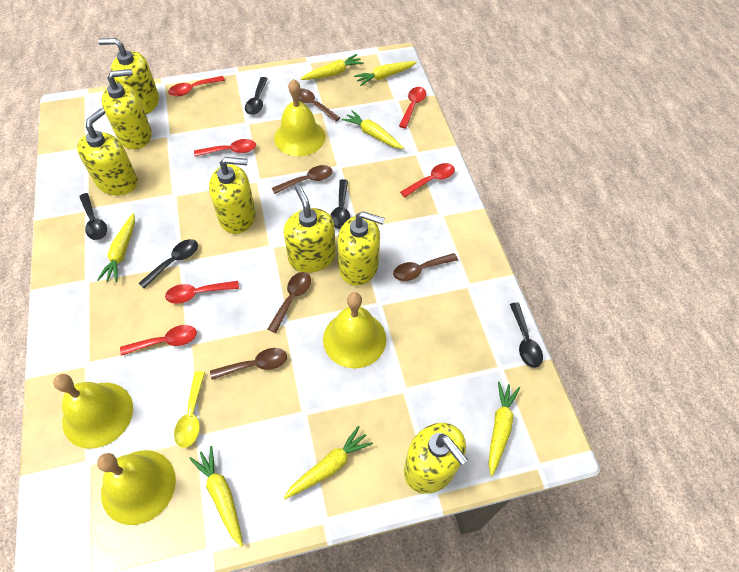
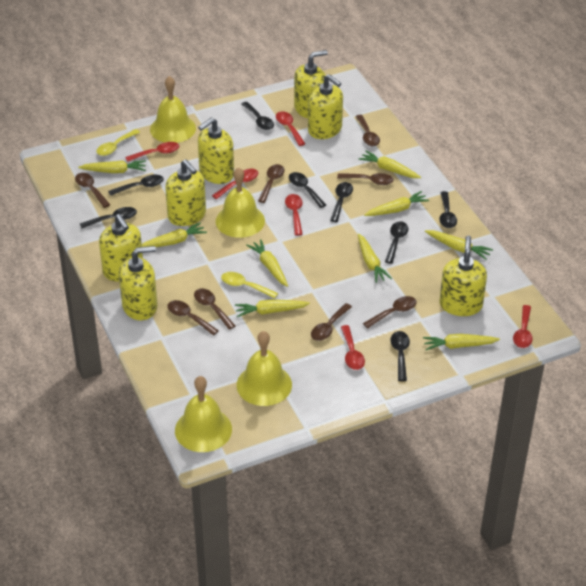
black spoon: [79,193,107,240] [139,239,198,289] [245,77,268,115] [331,179,350,229] [510,303,543,368] = 5 -> [80,207,137,229] [108,175,164,196] [242,102,274,130] [289,172,326,208] [330,182,353,222] [385,221,408,264] [390,331,410,381] [439,191,457,228] = 8
brown spoon: [210,348,287,380] [268,272,311,333] [272,165,333,194] [298,88,340,122] [393,253,458,281] = 5 -> [75,173,110,208] [167,300,219,335] [194,289,235,330] [258,164,285,203] [311,303,352,341] [337,173,394,185] [355,115,380,146] [363,296,416,329] = 8
yellow carrot: [97,213,135,282] [189,446,243,547] [284,426,373,499] [301,54,364,80] [342,110,403,149] [354,61,417,86] [488,381,520,476] = 7 -> [78,160,146,173] [142,222,207,247] [235,299,310,317] [246,239,288,287] [358,233,392,283] [359,151,421,178] [364,191,429,216] [423,334,500,350] [425,230,493,260] = 9
yellow spoon: [174,371,205,448] = 1 -> [96,129,140,156] [221,272,278,298] = 2

